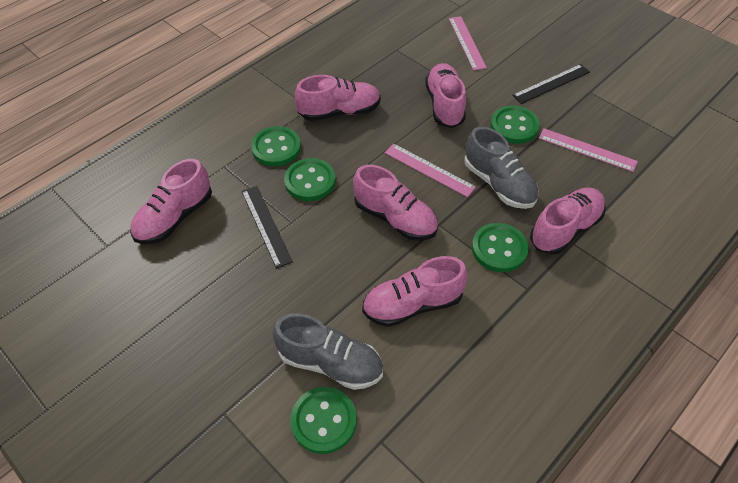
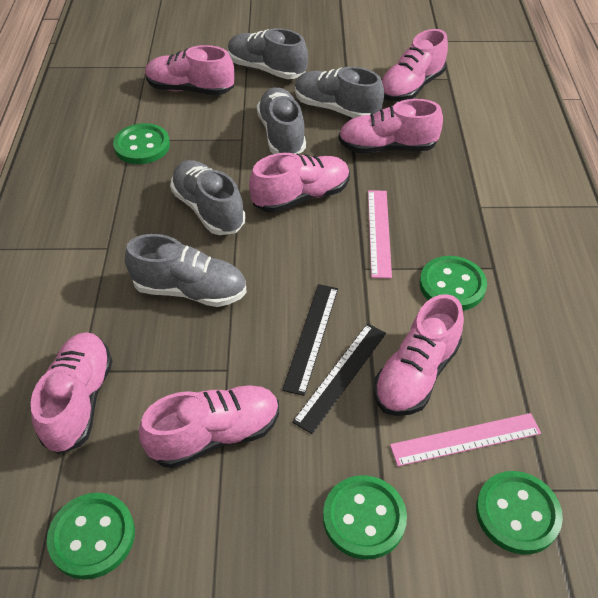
grey shoe: [273,313,383,390] [464,127,539,209] = 2 -> [125,234,247,307] [170,160,245,235] [228,28,308,79] [257,87,306,154] [295,67,384,118] = 5
pink ruler: [385,144,476,197] [449,16,487,70] [539,128,638,172] = 3 -> [368,190,392,278] [390,413,541,466] = 2
pink shoe: [130,159,212,244] [295,75,381,121] [353,165,438,241] [362,256,468,327] [425,63,466,128] [530,187,606,255] = 6 -> [31,332,113,454] [139,385,279,468] [145,45,234,95] [249,153,350,213] [338,99,443,153] [374,294,464,416] [381,29,448,101] = 7

